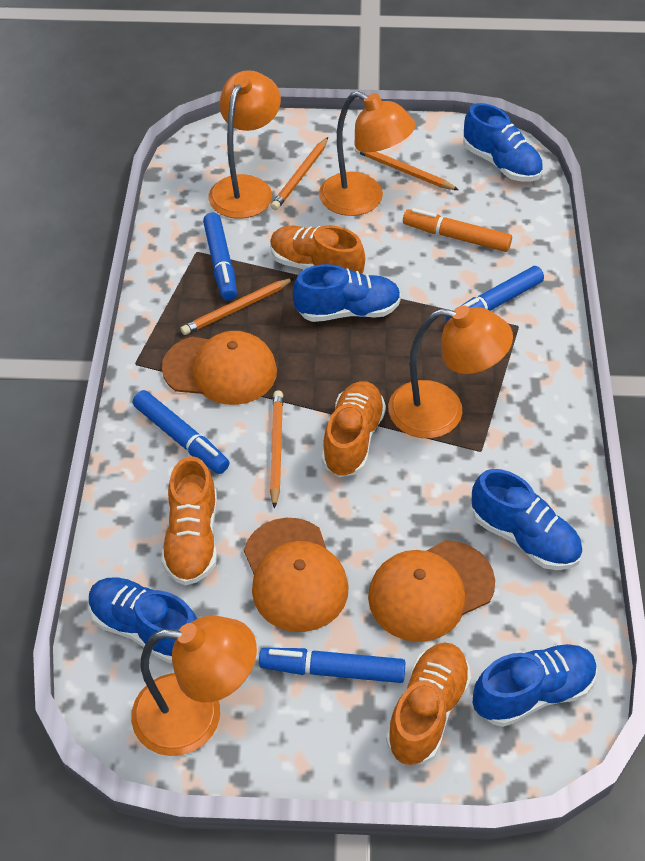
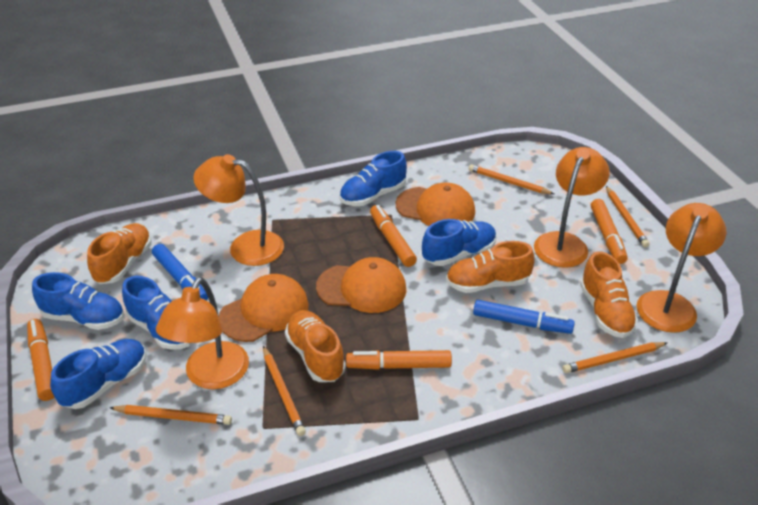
blue marker: [133,390,230,474] [203,213,237,301] [259,648,405,683] [446,266,544,322] = 4 -> [152,244,208,301] [473,300,575,334] = 2
orange marker: [403,208,512,252] = 1 -> [27,319,54,401] [346,350,452,370] [370,205,417,267] [591,199,628,264] = 4
orange pencil: [180,278,294,335] [270,390,283,509] [271,137,328,210] [355,147,459,190] = 4 -> [109,405,232,425] [263,346,306,436] [468,164,554,194] [562,342,667,373] [606,186,650,247] = 5

